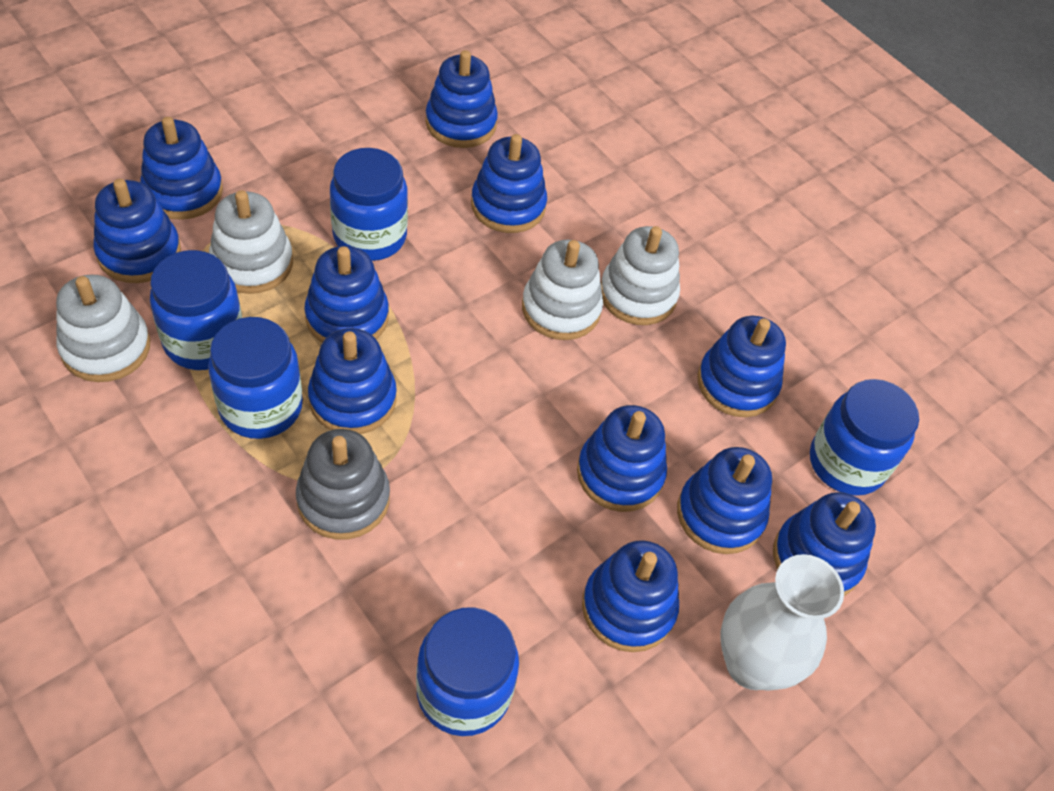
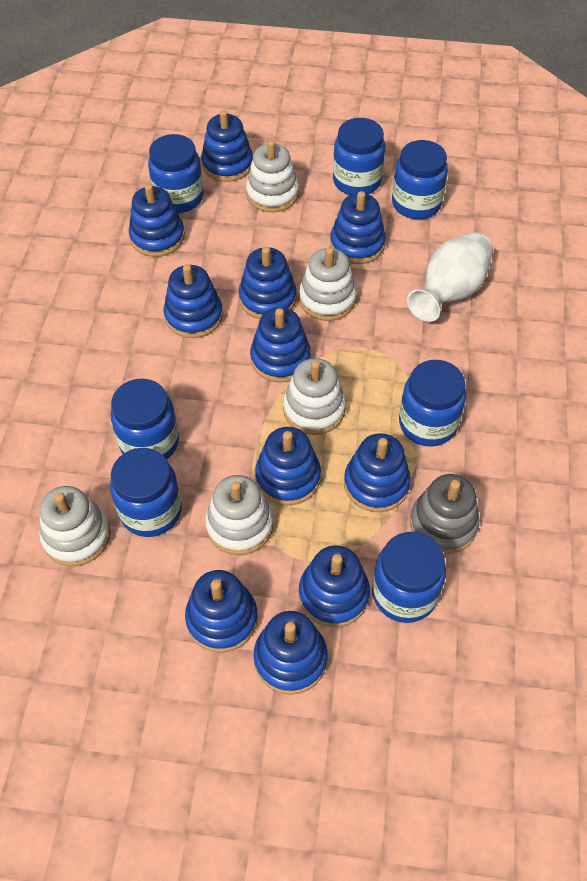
blue jar: [150,250,242,370] [208,317,303,439] [330,148,408,261] [416,607,519,736] [810,379,919,496] = 5 -> [110,379,179,460] [110,448,182,537] [148,134,203,213] [333,118,385,195] [372,532,446,623] [392,140,448,219] [399,360,466,447] = 7
white stacking toy: [56,275,151,382] [209,190,293,294] [522,240,603,340] [601,226,680,325] = 4 -> [39,486,111,566] [205,475,274,555] [246,140,299,213] [283,358,346,435] [299,247,357,321] = 5

